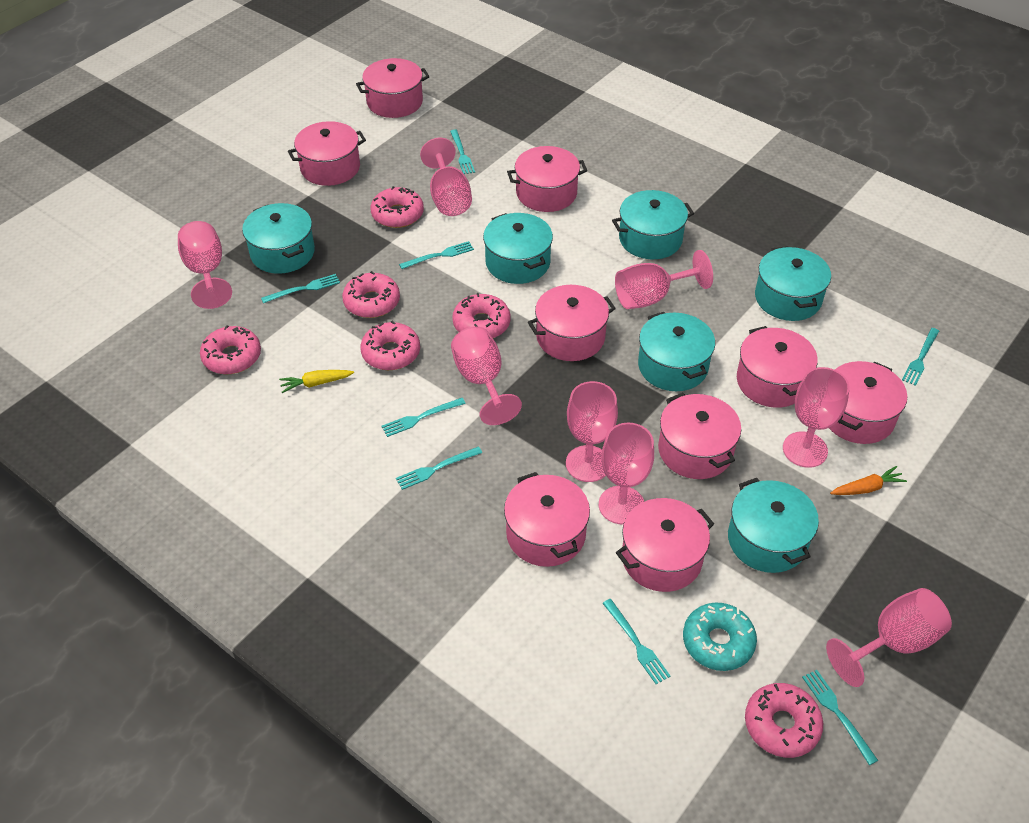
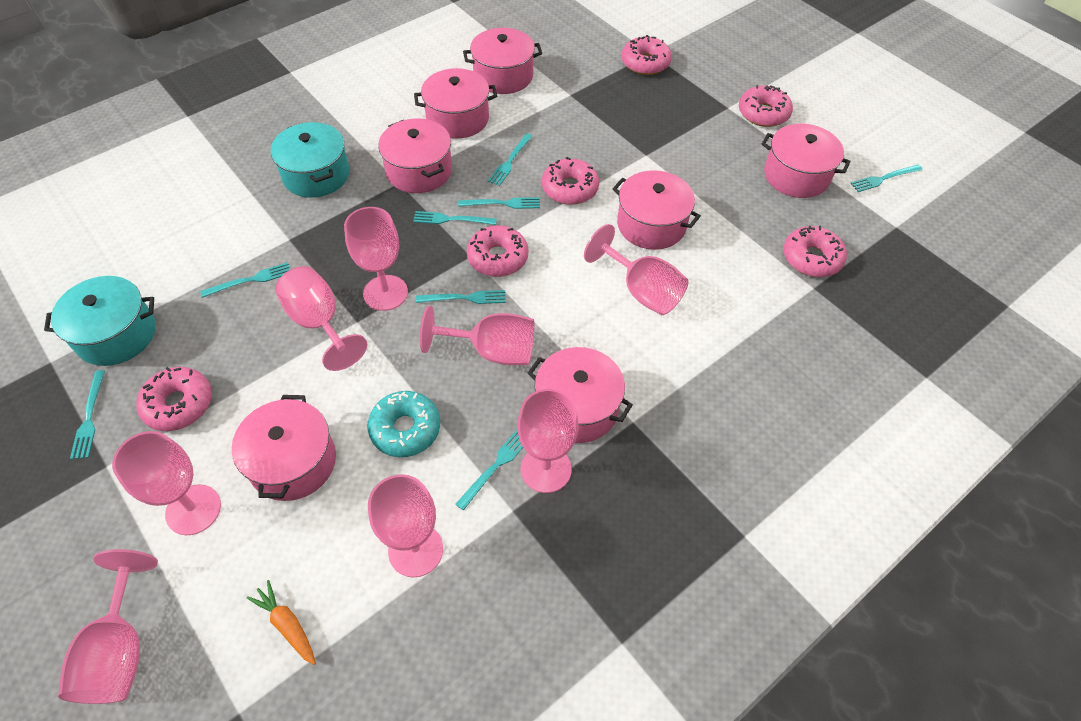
pink pot: [288,121,366,186] [356,58,430,118] [504,472,590,567] [507,146,587,212] [528,285,616,361] [616,498,714,592] [658,393,741,479] [737,326,818,408] [829,361,907,444] = 9 -> [232,395,336,501] [378,118,452,193] [414,68,497,139] [463,28,542,94] [528,347,633,443] [612,170,701,250] [761,124,851,198] = 7
turquoise pot: [242,203,315,274] [483,213,553,284] [612,190,694,259] [638,312,715,391] [728,478,819,573] [755,246,831,321] = 6 -> [44,276,156,366] [271,122,349,198] = 2
yellow carrot: [279,370,354,393] = 1 -> none = 0

